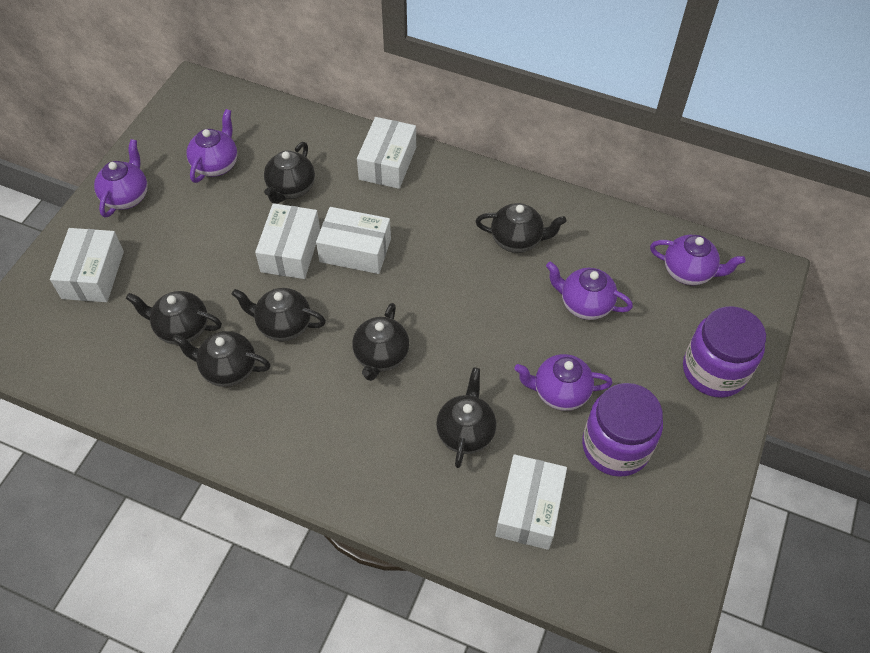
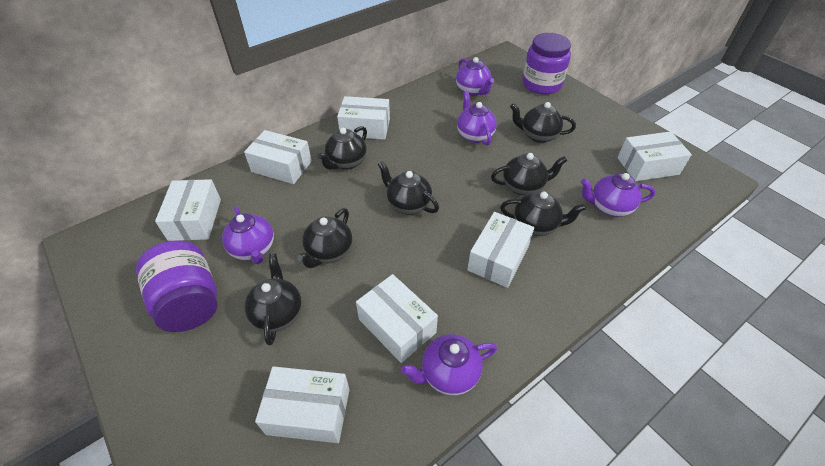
white box: [50,228,124,302] [255,203,320,279] [316,207,391,274] [357,117,416,189] [495,454,567,550] = 5 -> [155,179,221,241] [244,130,312,184] [255,366,349,443] [337,96,390,140] [356,274,438,363] [467,212,534,288] [617,131,692,181] = 7

